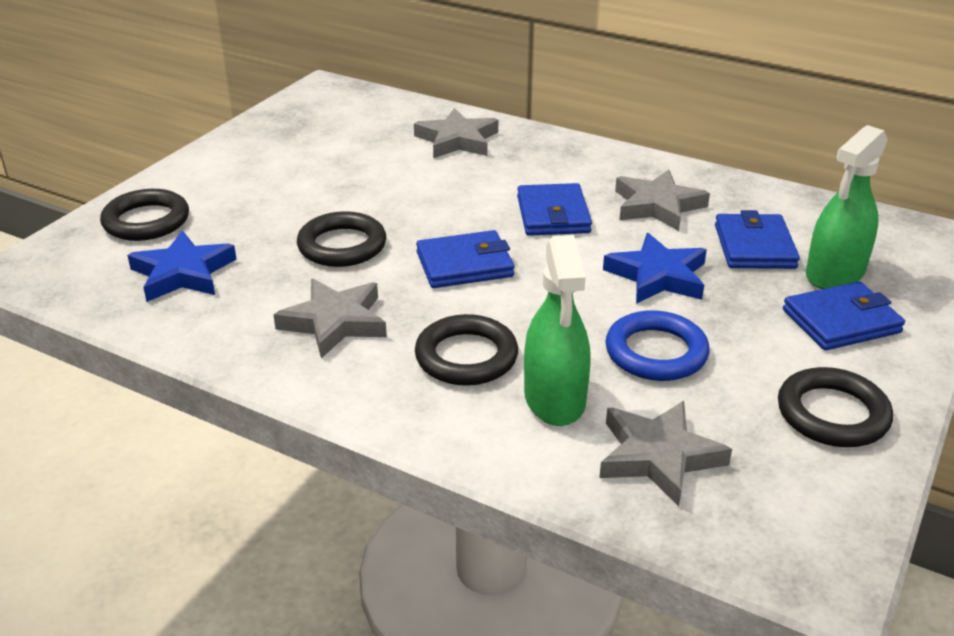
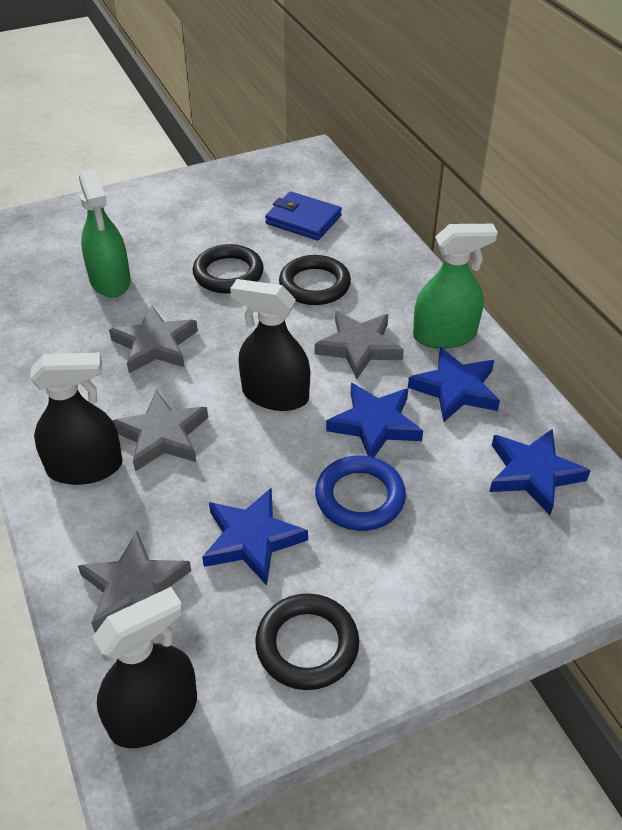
black ring: [100,189,189,241] [297,211,386,267] [415,314,518,386] [778,367,893,447] = 4 -> [193,244,264,293] [255,593,359,690] [279,255,351,305] = 3
black spray bottle: none = 0 -> [30,353,123,485] [93,587,197,748] [230,279,310,411] = 3
blue star: [127,231,237,302] [603,233,707,304] = 2 -> [202,487,308,586] [326,383,423,457] [408,347,500,422] [489,429,591,515] = 4
blue wallet: [416,230,514,288] [517,183,592,236] [715,210,800,269] [783,281,905,350] = 4 -> [265,191,342,240] = 1

